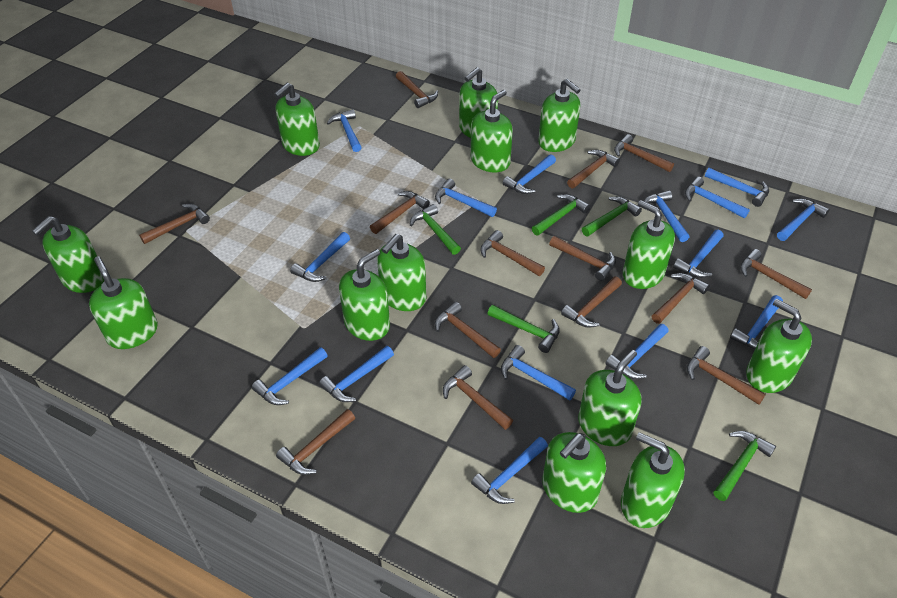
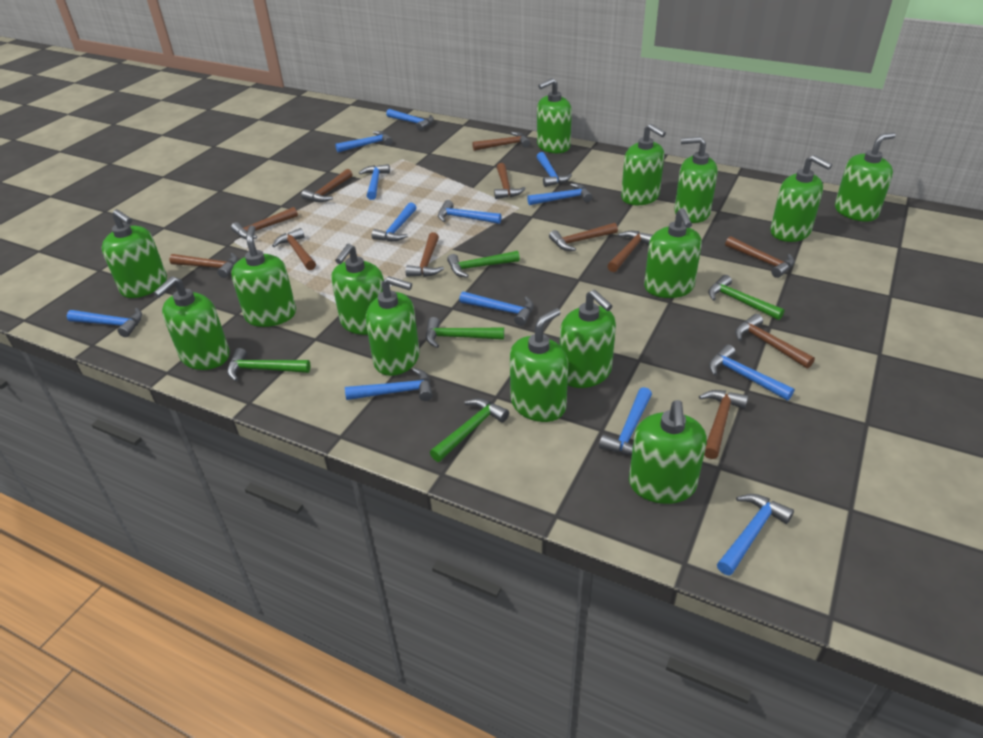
blue hammer: [252,347,328,405] [290,232,350,282] [319,346,394,402] [327,109,362,152] [435,178,497,217] [471,437,548,504] [501,345,576,401] [503,154,556,194] [605,324,669,379] [644,190,689,242] [673,230,724,278] [685,177,750,218] [705,168,769,207] [730,295,783,349] [777,199,830,241] = 15 -> [67,308,142,337] [335,131,393,152] [345,368,433,401] [359,164,390,200] [371,202,417,242] [386,109,434,131] [438,200,502,224] [459,291,533,326] [527,183,593,205] [537,152,572,187] [599,387,652,456] [709,345,794,400] [717,494,794,575] = 13
brown hammer: [139,204,210,244] [276,409,355,475] [370,191,430,234] [396,71,438,108] [435,302,501,358] [443,365,513,430] [480,230,545,276] [549,236,616,281] [561,277,622,328] [567,150,620,188] [614,134,674,172] [652,273,710,324] [687,346,766,405] [740,249,812,299] = 14 -> [169,253,238,278] [231,207,298,239] [272,228,316,270] [301,169,353,202] [405,232,444,277] [472,132,530,151] [494,163,526,199] [549,223,618,251] [607,231,652,272] [699,390,748,459] [725,236,795,278] [735,314,815,368] = 12
green soap dispenser: [32,216,104,293] [89,256,158,349] [274,83,320,156] [339,249,390,341] [377,234,426,311] [459,67,498,138] [471,90,513,172] [538,79,581,152] [542,432,606,513] [578,350,642,446] [621,432,685,528] [623,200,675,289] [746,299,812,393] = 13 -> [102,209,167,298] [154,276,230,370] [231,225,296,327] [331,244,384,335] [366,276,420,376] [510,308,568,422] [537,78,572,153] [560,290,616,388] [621,124,666,205] [629,400,707,504] [644,208,702,298] [674,137,718,223] [770,155,832,242] [835,132,896,222] = 14

